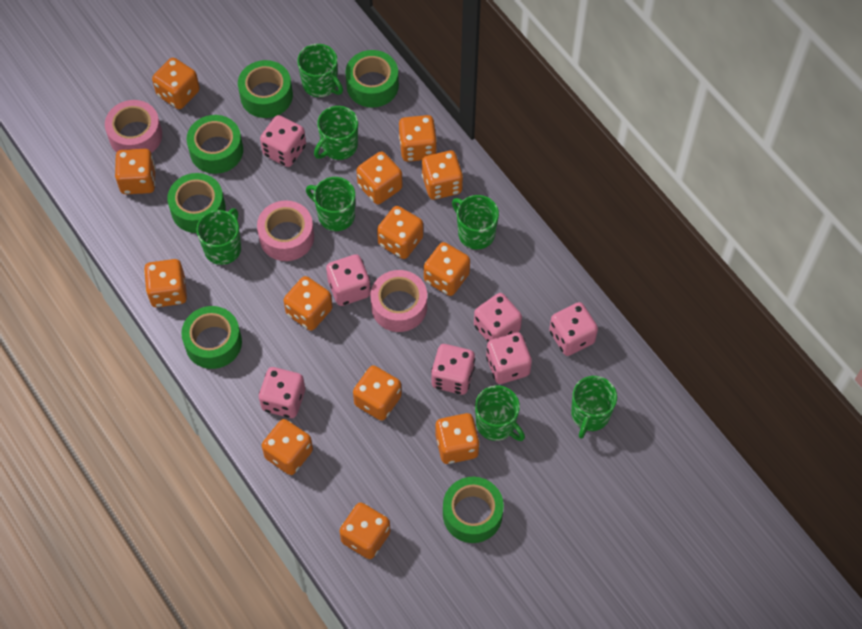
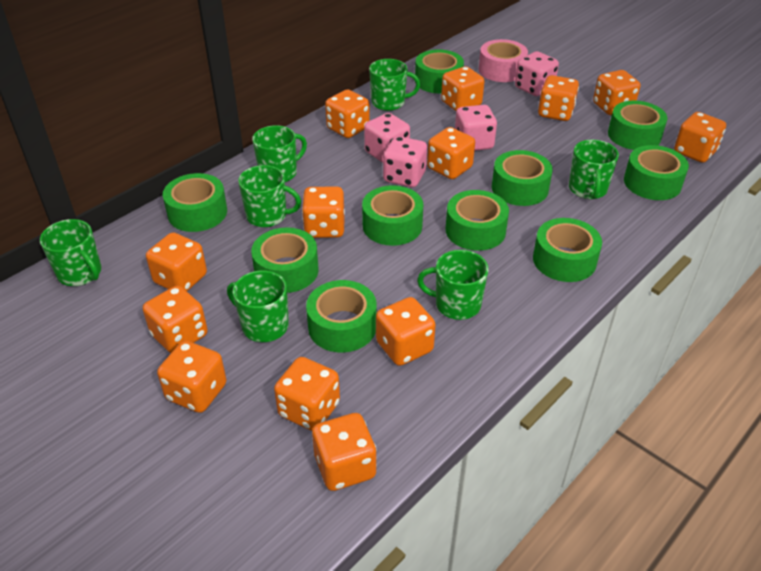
green tape: [167,173,226,233] [181,306,242,369] [187,115,243,174] [238,60,293,118] [345,50,399,108] [443,477,504,543] = 6 -> [163,173,227,232] [251,227,319,293] [306,280,377,352] [362,185,423,246] [415,49,464,94] [446,190,509,251] [492,150,553,206] [533,218,602,282] [608,101,667,150] [624,145,689,200] = 10
pink dice: [259,367,305,418] [260,115,306,167] [326,254,371,306] [431,344,475,395] [474,293,522,342] [486,332,532,384] [549,302,598,356] = 7 -> [364,113,410,163] [383,136,427,187] [455,105,497,151] [515,51,559,96] = 4
pink tape: [105,100,162,153] [257,200,314,261] [370,270,427,332] = 3 -> [479,39,528,82] = 1

